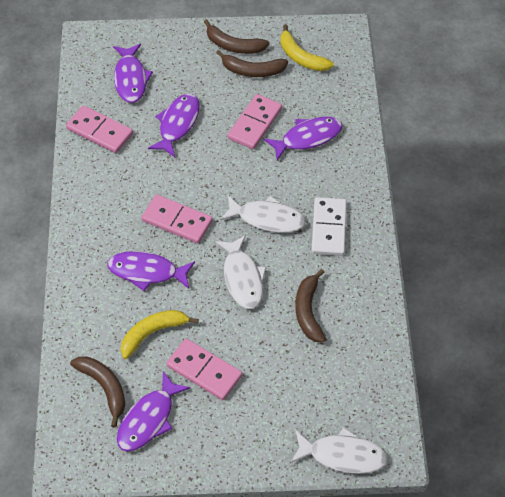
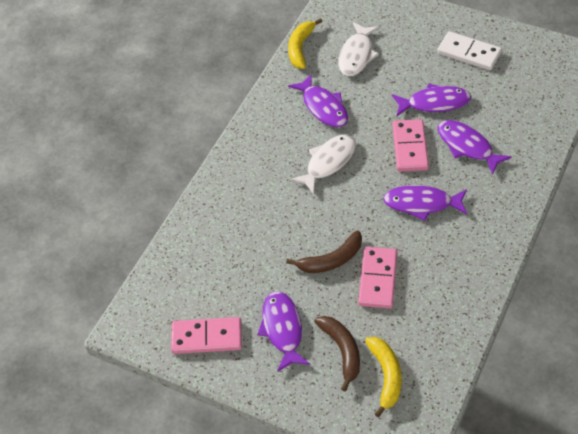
brown banana: [70,356,125,428] [204,19,269,54] [216,50,288,77] [295,269,326,343] = 4 -> [286,230,362,273] [314,316,360,391] = 2
pink domino: [66,106,133,153] [141,194,213,244] [166,339,242,400] [228,94,282,149] = 4 -> [171,317,242,354] [358,247,397,309] [393,119,429,172] = 3
white fish: [215,235,266,309] [220,195,306,233] [291,427,388,474] = 3 -> [290,134,356,194] [338,22,379,76] = 2

